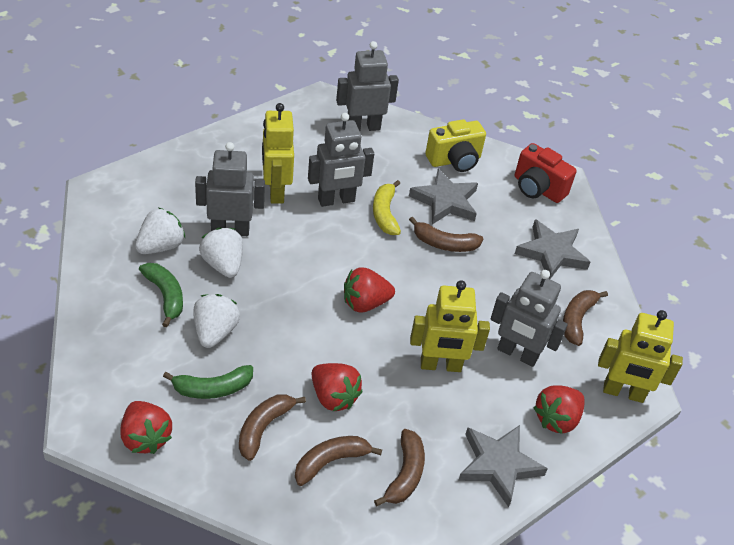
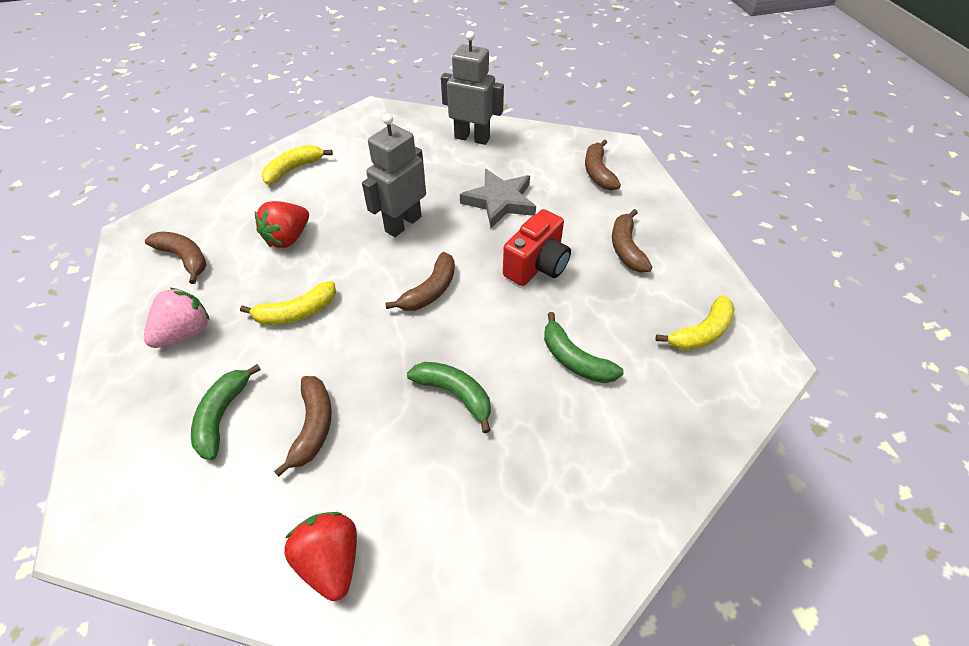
green banana: [139,263,183,327] [163,365,253,399] = 2 -> [191,364,261,460] [407,362,491,433] [544,312,624,383] = 3
grey robot: [195,142,265,236] [308,113,374,207] [336,41,399,131] [491,270,568,367] = 4 -> [362,114,426,237] [441,31,504,145] = 2
grey star: [409,168,478,224] [458,425,548,507] [515,219,590,279] = 3 -> [460,169,536,228] = 1
pink strawberry: none = 0 -> [144,288,209,348] = 1
red strawberry: [120,401,172,454] [312,363,363,411] [344,267,395,313] [533,385,585,434] = 4 -> [255,201,309,248] [284,512,357,601] = 2
white strawberry: [135,208,185,254] [193,294,240,348] [199,227,243,278] = 3 -> none = 0
yellow banana: [373,180,401,235] = 1 -> [240,281,336,325] [262,145,333,185] [655,295,735,351] = 3
yellow camera: [425,119,486,172] = 1 -> none = 0
yellow robot: [262,103,294,203] [410,280,490,372] [598,310,683,403] = 3 -> none = 0

